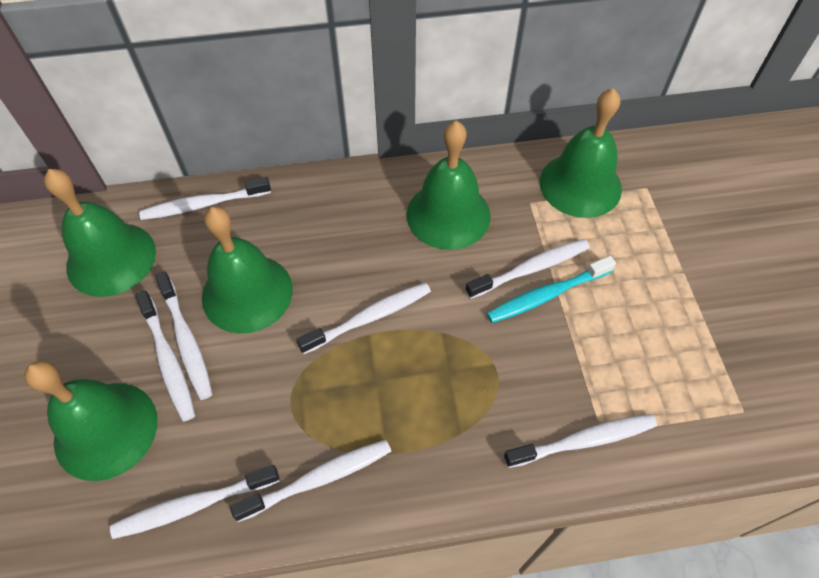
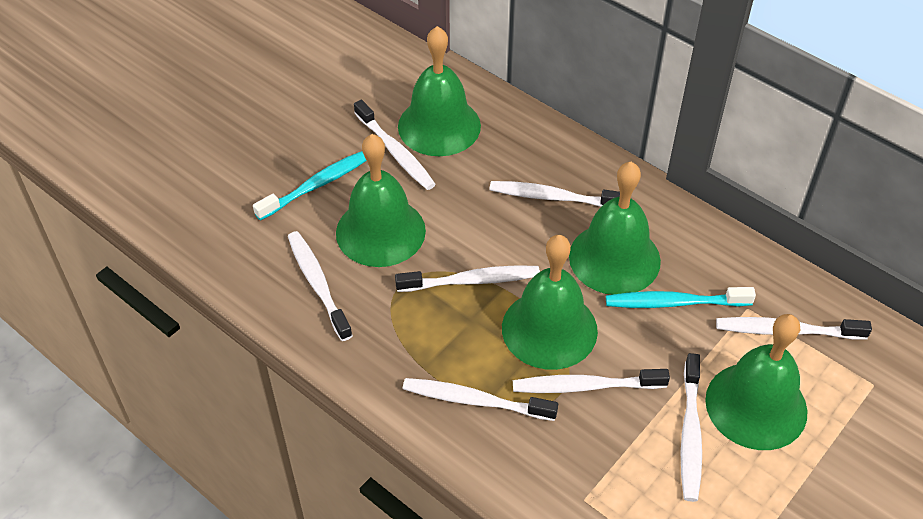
turquoise toothbrush: [487,256,616,323] = 1 -> [253,151,367,221] [606,287,756,308] = 2

